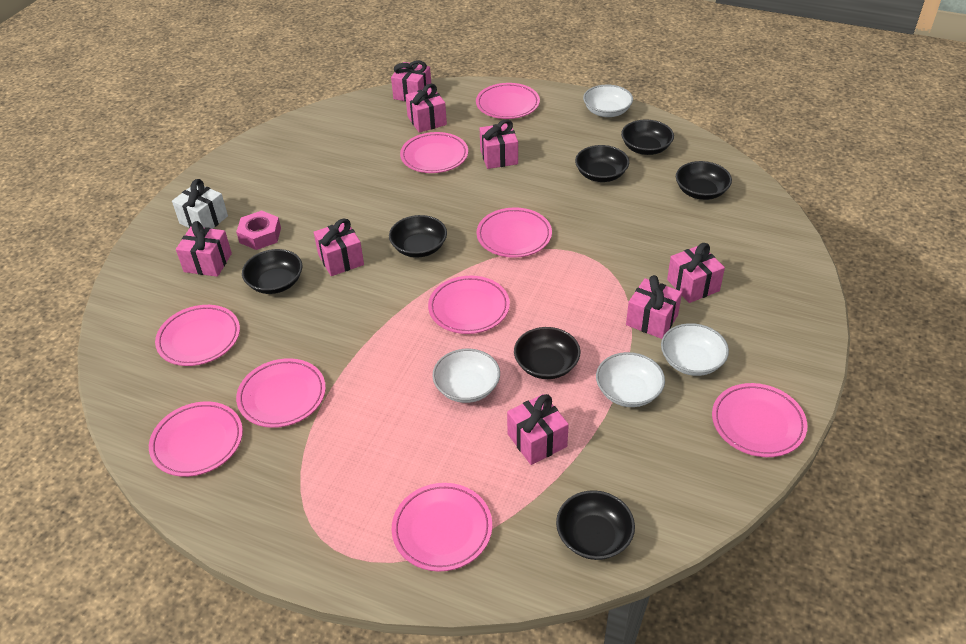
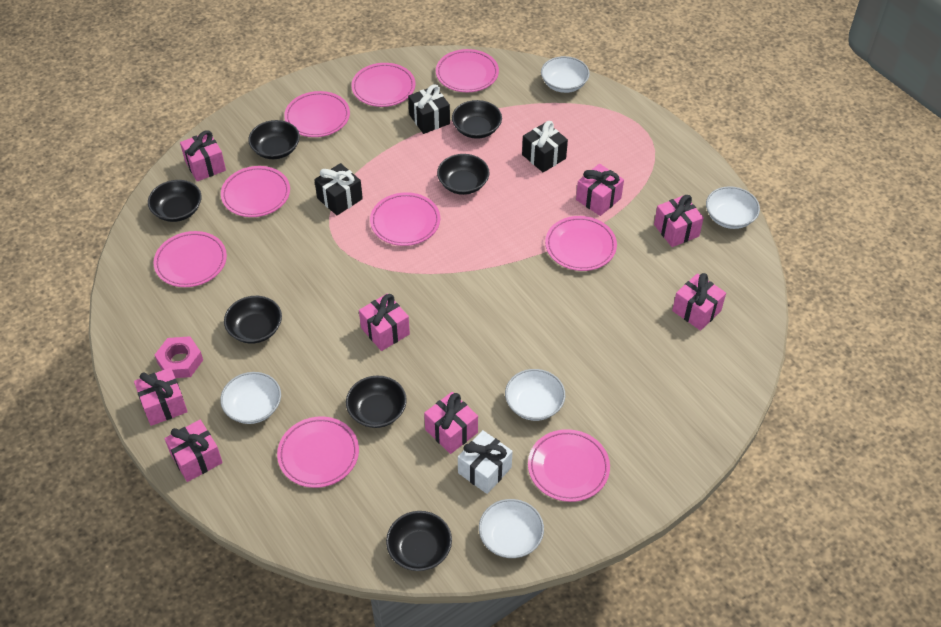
black gift: none = 0 -> [314,163,363,215] [408,84,450,134] [522,121,568,172] = 3
white bowl: [432,349,500,403] [583,85,633,117] [596,352,665,407] [661,323,729,376] = 4 -> [220,372,281,424] [479,499,544,558] [505,369,565,421] [541,56,590,93] [706,186,760,229] = 5

